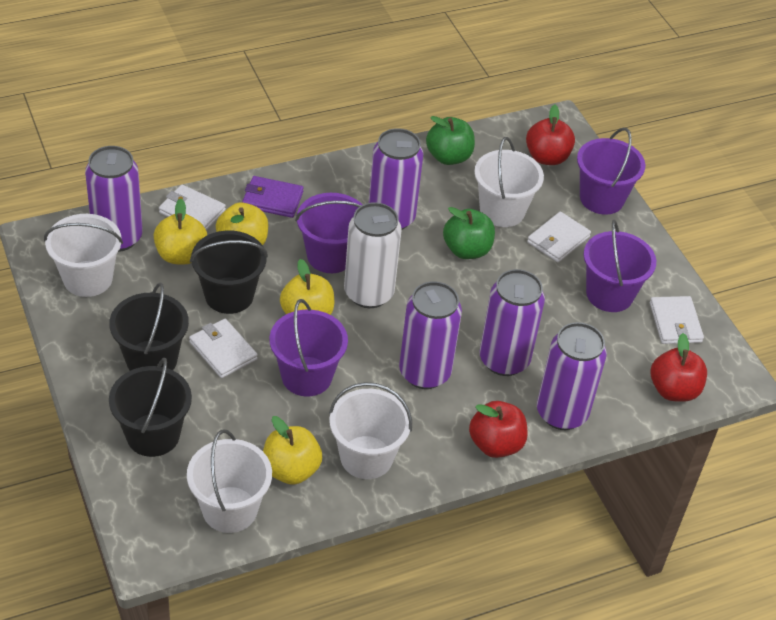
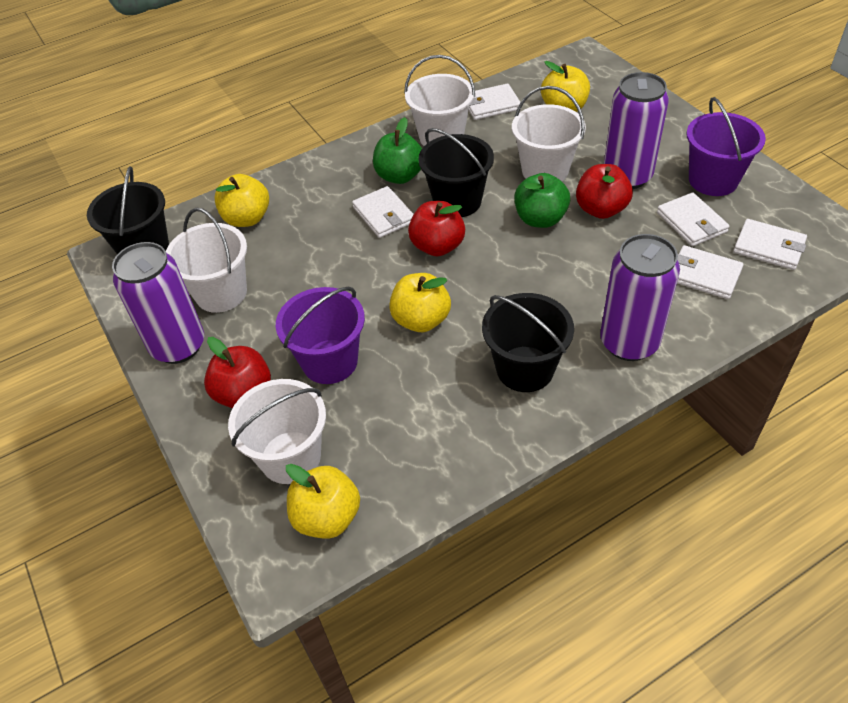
purple bucket: [269,299,348,396] [295,193,362,273] [577,128,645,215] [584,220,656,312] = 4 -> [276,287,365,384] [686,97,766,196] = 2
purple can: [85,146,143,252] [369,128,423,230] [399,281,462,389] [479,269,545,376] [537,322,607,430] = 5 -> [112,242,204,364] [600,234,680,361] [604,72,669,189] = 3
purple wallet: [242,176,304,218] = 1 -> none = 0
white can: [344,202,402,308] = 1 -> none = 0
white wallet: [159,185,226,230] [189,319,258,378] [527,211,591,263] [650,296,704,344] = 4 -> [352,186,414,238] [469,84,521,120] [657,192,730,246] [677,245,744,299] [733,219,807,270] = 5

